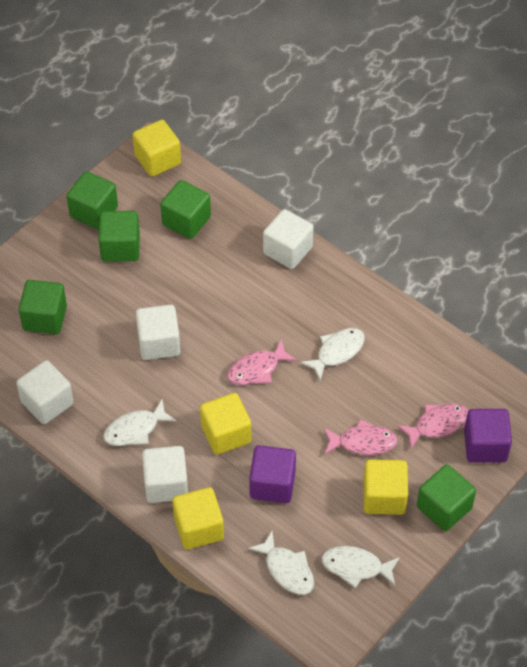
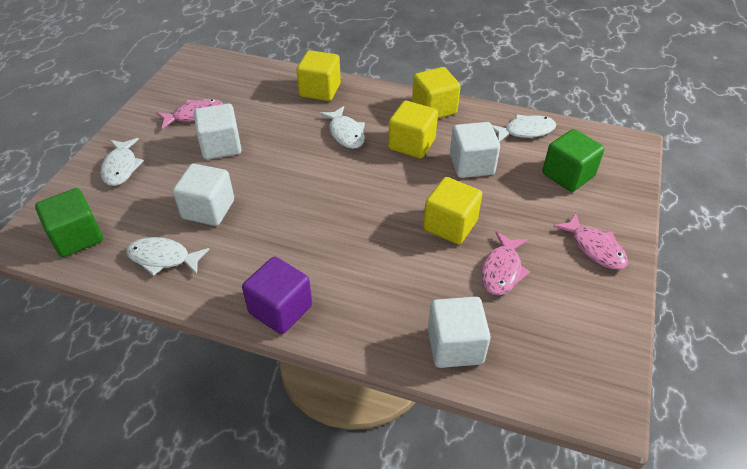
green cube: [18,280,67,334] [67,171,118,229] [98,211,140,262] [160,180,211,239] [417,465,476,531] = 5 -> [35,188,103,257] [542,129,605,192] = 2
purple cube: [249,445,296,503] [464,409,512,463] = 2 -> [242,257,312,334] = 1

